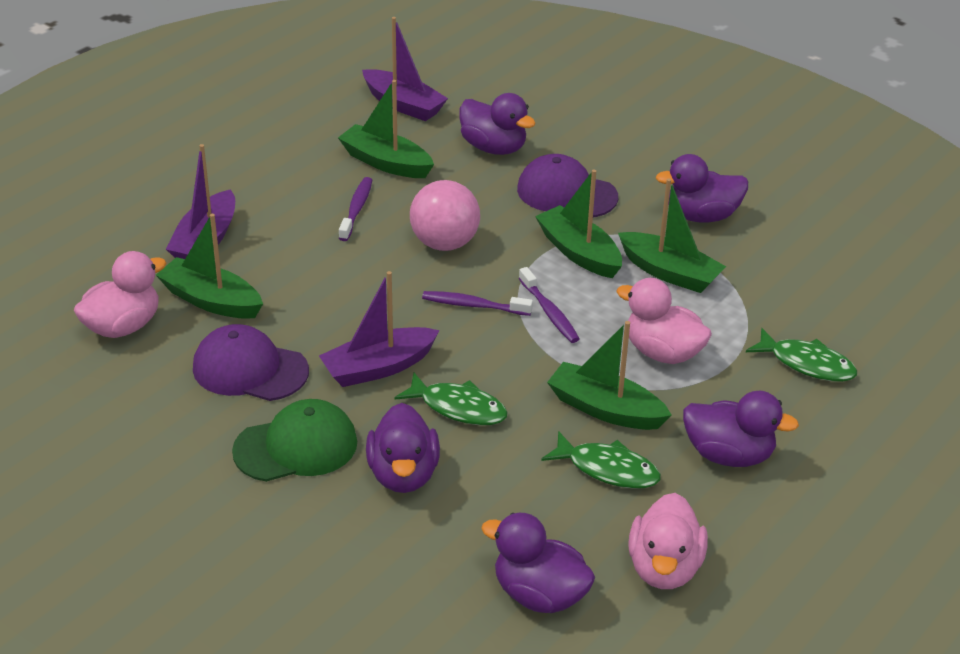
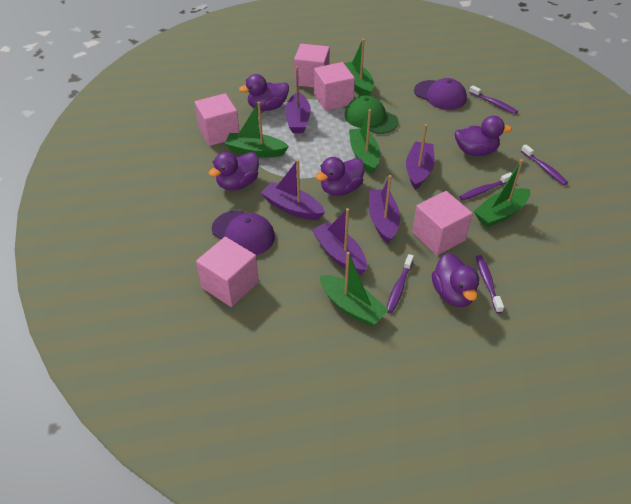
green fish: [394,372,508,425] [541,431,661,489] [746,328,857,382] = 3 -> none = 0
pink ball: [410,180,480,251] = 1 -> none = 0
pink cube: none = 0 -> [195,93,239,146] [196,237,259,307] [294,44,330,88] [314,62,355,111] [412,191,473,255] = 5
pink duck: [74,251,166,338] [616,278,712,364] [628,493,708,589] = 3 -> none = 0
purple boat: [166,144,235,259] [319,271,440,387] [362,17,448,121] = 3 -> [261,160,325,220] [285,66,311,133] [312,208,367,275] [369,175,400,243] [406,124,435,189] = 5
purple toothbrush: [339,177,372,241] [422,291,533,316] [519,267,580,343] = 3 -> [387,254,414,313] [460,172,512,201] [469,85,518,114] [476,255,504,313] [521,144,568,185] = 5

